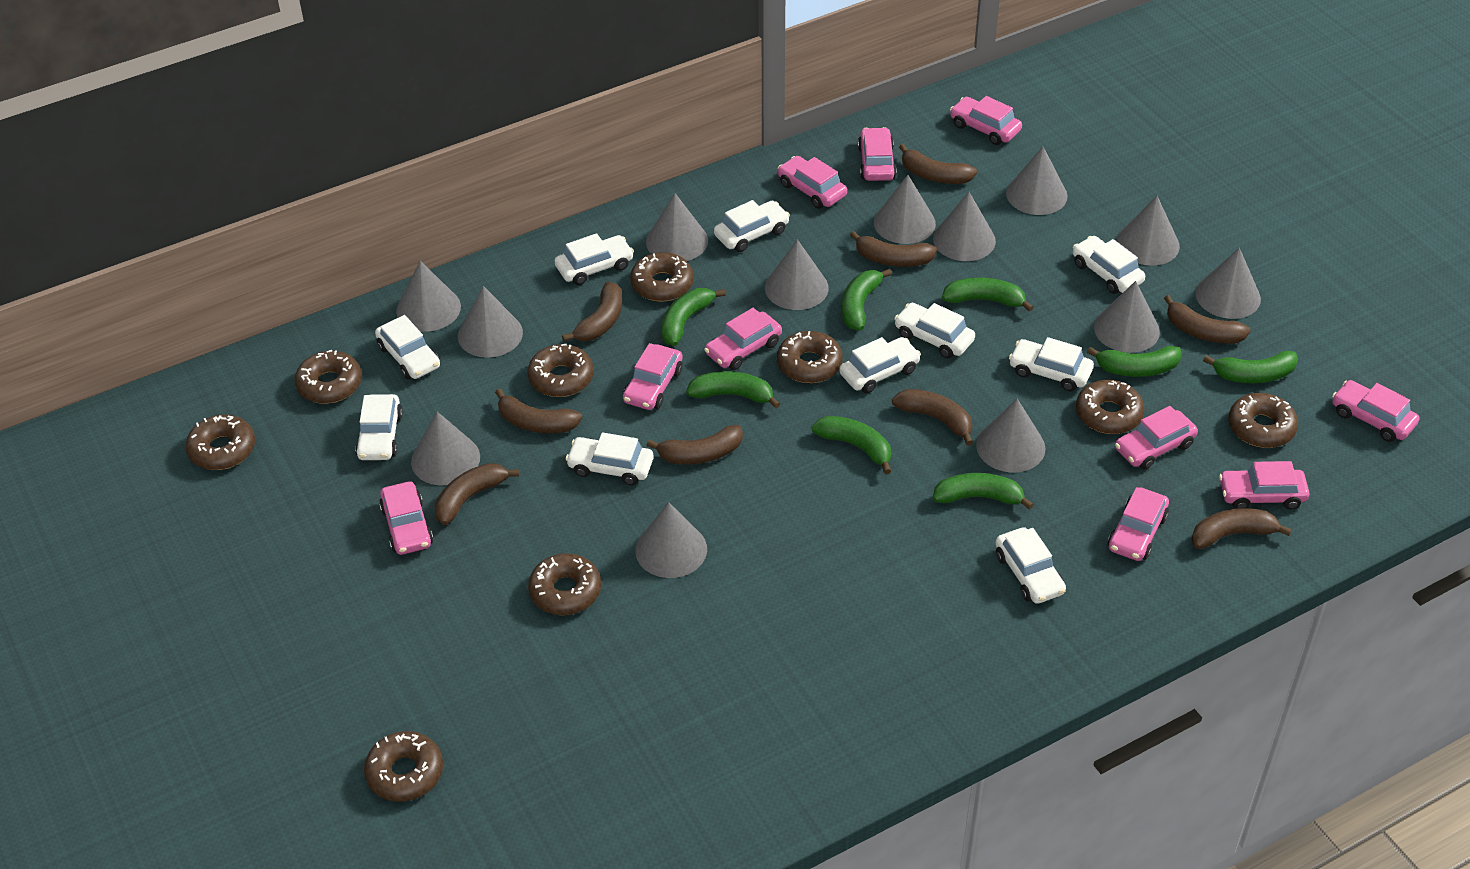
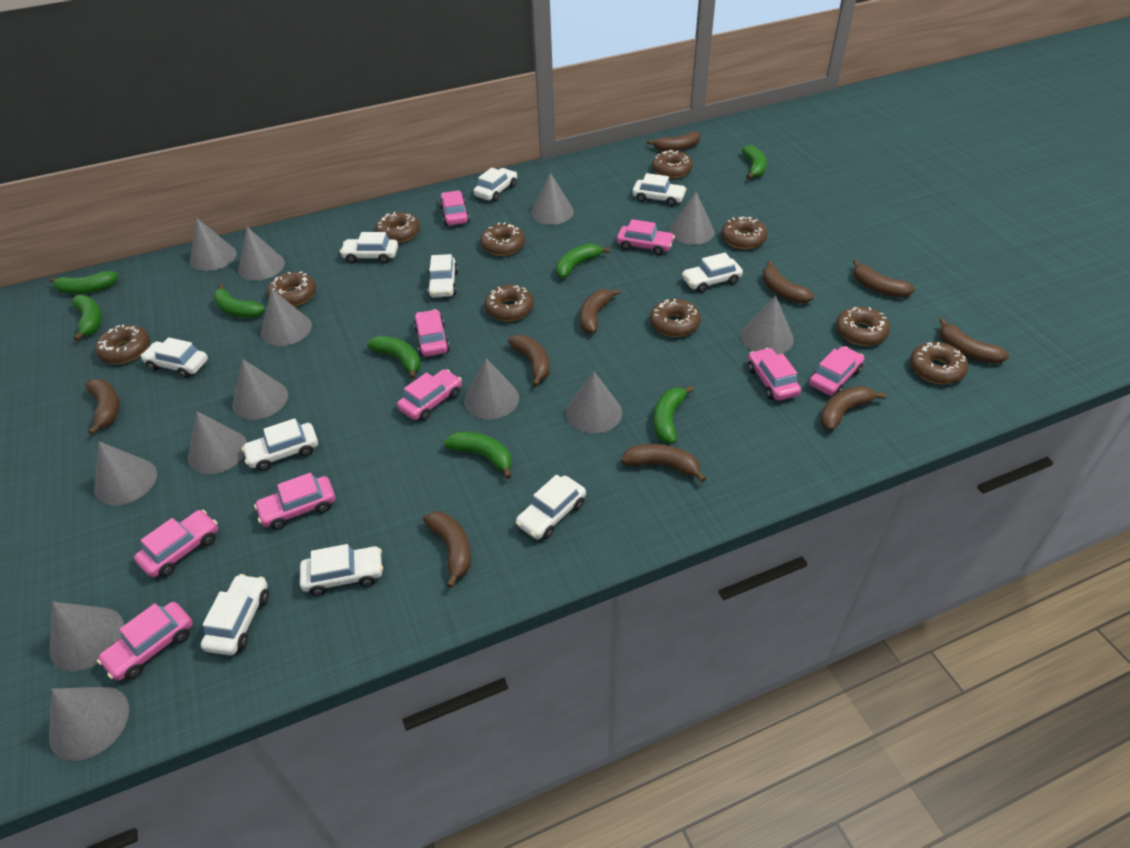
brown banana: [435,463,520,525] [495,389,582,433] [562,282,622,342] [647,425,743,465] [850,231,937,267] [892,389,973,446] [899,144,977,184] [1164,295,1251,344] [1191,508,1292,549] = 9 -> [85,379,120,435] [423,511,471,588] [508,335,550,387] [580,289,620,334] [621,444,706,482] [647,131,701,151] [762,261,814,303] [820,386,886,431] [853,259,915,297] [939,318,1009,364] = 10
brown donut: [185,415,255,470] [295,350,362,404] [364,731,443,802] [527,344,594,397] [528,553,601,615] [630,252,694,302] [777,331,843,383] [1076,380,1145,434] [1228,393,1298,448] = 9 -> [95,324,150,364] [267,272,316,307] [375,212,420,243] [480,222,525,256] [484,284,534,321] [650,299,701,337] [652,150,693,178] [721,216,768,249] [836,306,890,346] [910,342,968,384] = 10
pink car: [379,481,433,555] [623,343,683,410] [704,308,782,370] [778,156,847,209] [858,127,897,181] [950,96,1022,145] [1108,487,1169,561] [1115,406,1198,470] [1219,461,1309,509] [1332,380,1419,442] = 10 -> [97,602,193,681] [134,510,218,577] [254,472,335,530] [397,369,462,421] [414,309,450,357] [440,190,470,226] [617,219,675,255] [748,348,801,401] [809,346,864,396] = 9

